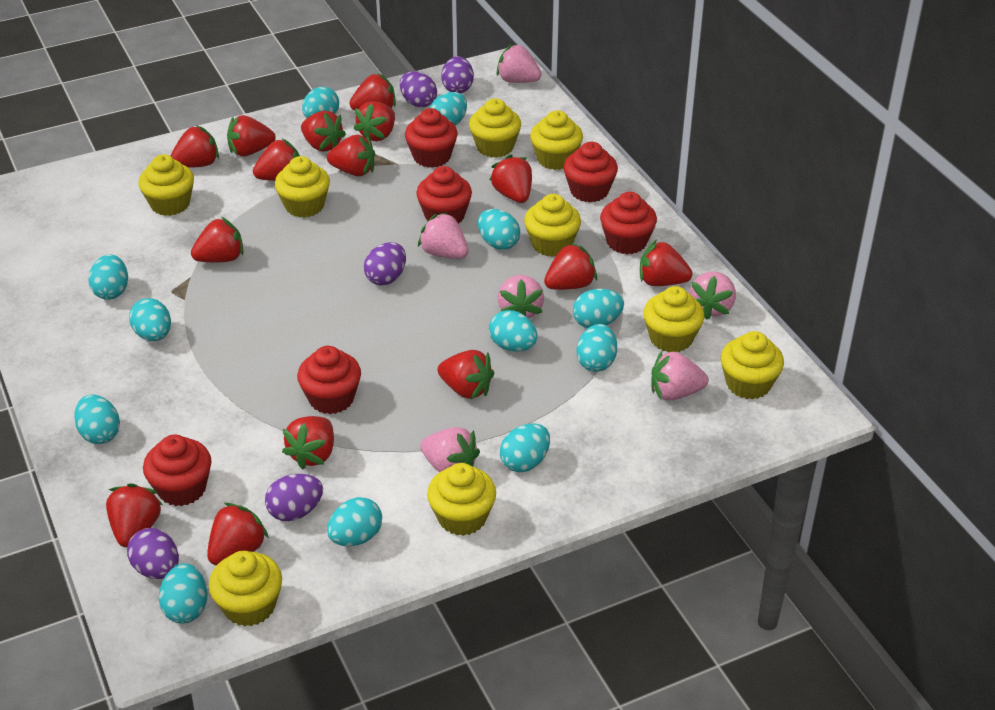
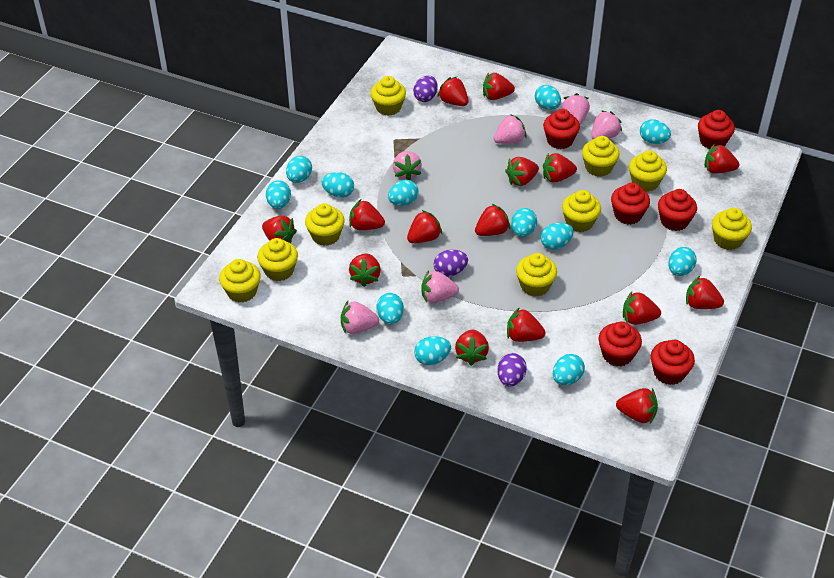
purple egg: [127,528,179,579] [265,474,323,521] [364,242,406,285] [400,71,437,107] [441,56,474,94] = 5 -> [413,76,438,102] [434,250,468,277] [497,353,527,386] = 3

